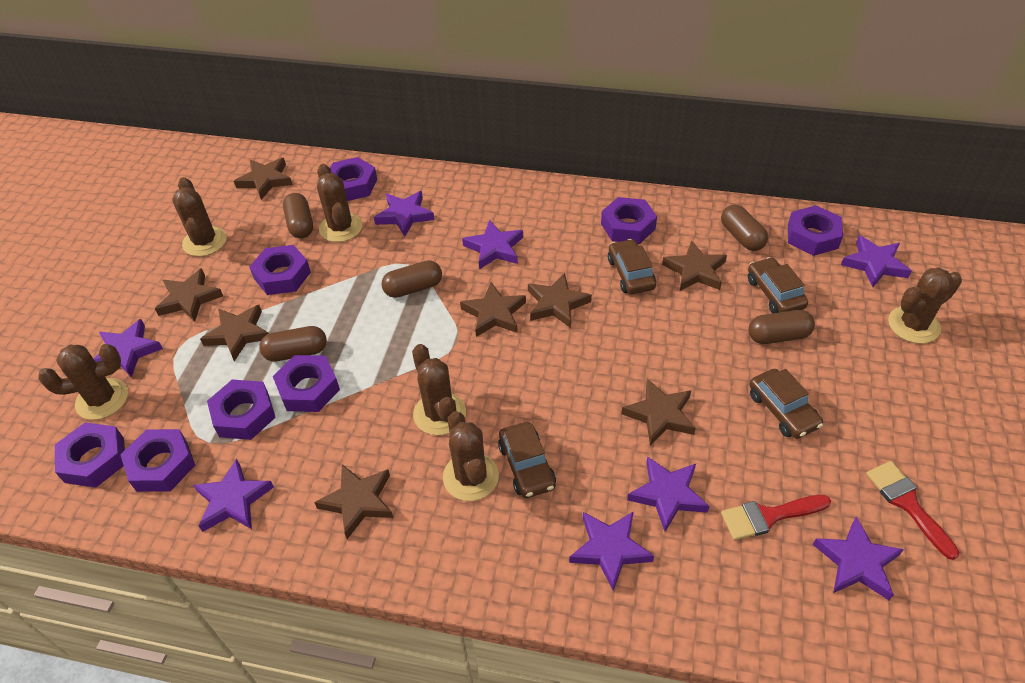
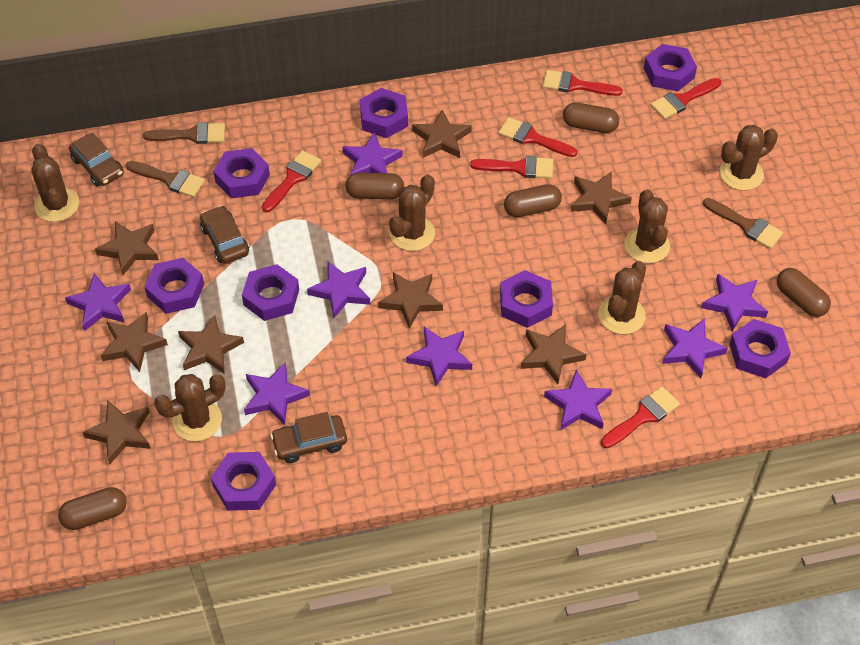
brown brush: none = 0 -> [126,161,205,197] [143,122,225,144] [703,198,783,249] = 3
brown car: [498,422,556,498] [608,239,656,294] [748,257,808,313] [750,369,823,439] = 4 -> [69,132,124,187] [200,205,249,264] [270,412,347,463] = 3
red brush: [721,495,831,540] [866,461,959,560] = 2 -> [262,150,321,212] [470,156,553,178] [498,117,578,157] [543,70,623,96] [601,386,680,448] [651,78,721,119] = 6

